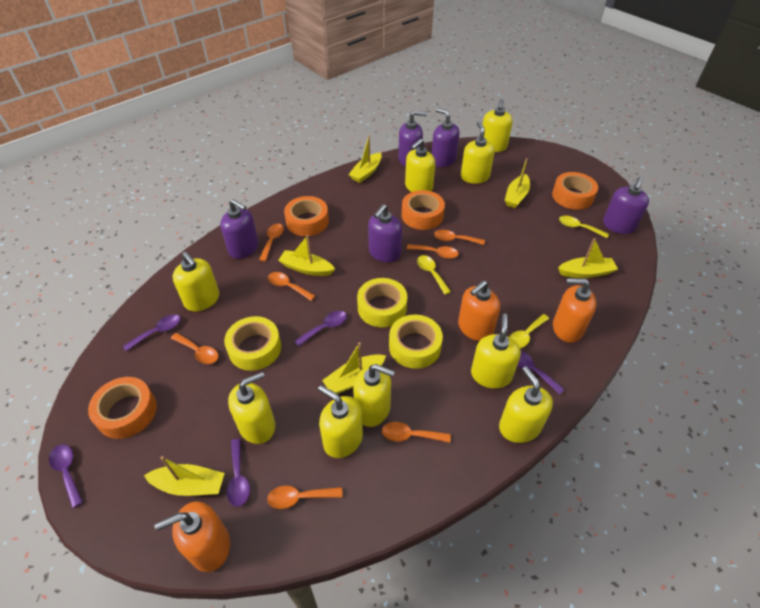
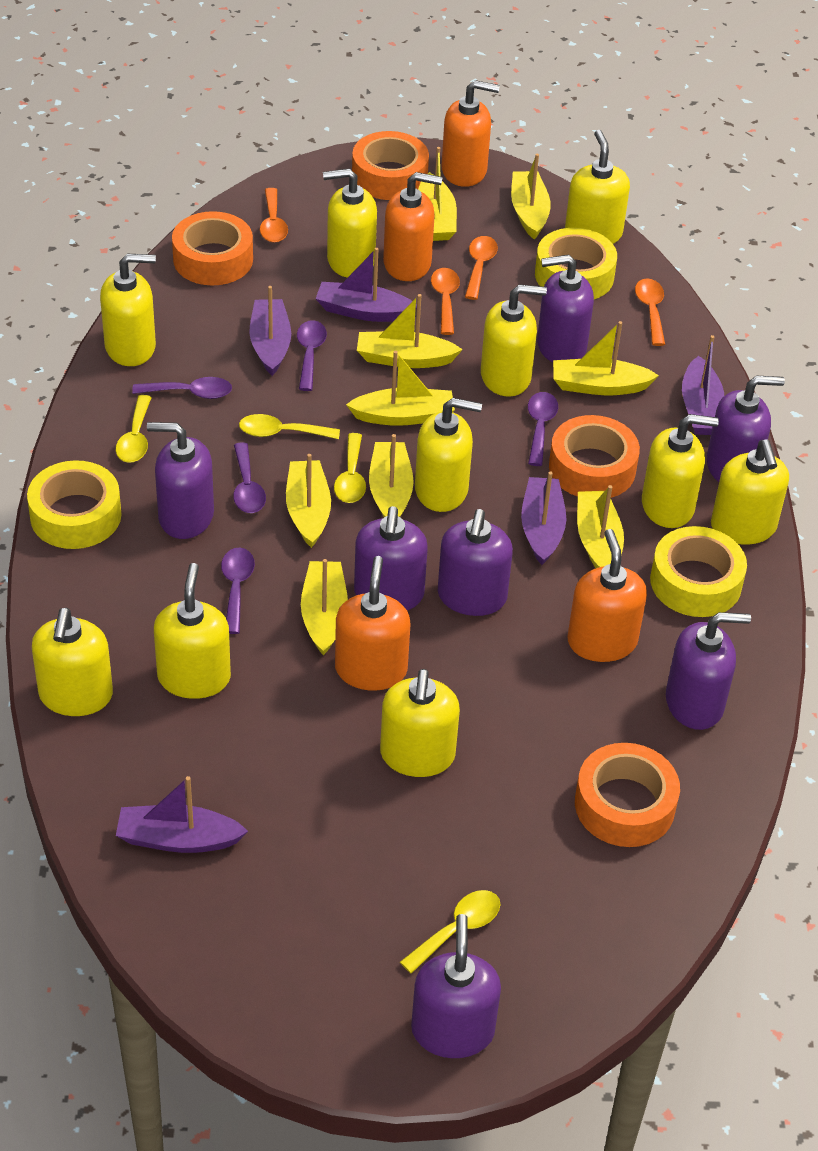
orange soap dispenser: [154,501,230,572] [458,281,500,341] [553,278,596,343] = 3 -> [335,556,410,691] [383,172,442,281] [441,80,500,187] [567,529,647,662] = 4
orange spoon: [171,333,218,364] [259,224,284,261] [267,486,343,509] [268,272,315,301] [382,422,451,443] [407,244,459,259] [434,230,485,245] = 7 -> [260,188,288,243] [431,268,460,335] [465,236,498,300] [635,278,665,346] = 4
purple boat: none = 0 -> [116,776,248,853] [250,286,291,376] [316,248,417,322] [521,471,566,565] [682,335,724,435] = 5
purple soap dispenser: [220,199,258,259] [368,204,402,262] [398,111,427,167] [432,108,459,167] [603,177,649,234] = 5 -> [147,422,214,539] [354,506,428,611] [411,914,501,1058] [438,509,513,616] [537,254,594,362] [666,612,751,730] [707,376,785,482] = 7
yellow boat: [144,456,225,496] [278,235,335,276] [322,342,386,394] [348,135,382,183] [505,158,530,208] [558,238,618,278] = 6 -> [286,454,331,548] [301,559,348,656] [346,351,455,426] [357,294,463,368] [369,434,414,517] [418,147,457,241] [511,154,551,240] [553,321,659,395] [577,485,624,568] = 9
yellow soap dispenser: [173,252,219,311] [228,372,275,444] [318,385,363,458] [353,364,395,427] [405,139,435,192] [461,122,495,184] [471,314,521,389] [483,99,513,152] [499,366,553,443] = 9 -> [32,608,113,716] [100,254,156,366] [154,563,231,699] [323,168,377,278] [380,669,460,777] [415,398,482,512] [481,284,547,397] [565,130,630,244] [642,414,719,528] [711,439,789,545] = 10
yellow spoon: [417,255,451,295] [509,314,549,348] [559,216,609,238] = 3 -> [116,395,152,463] [239,414,340,439] [334,433,366,503] [400,890,500,974] = 4

